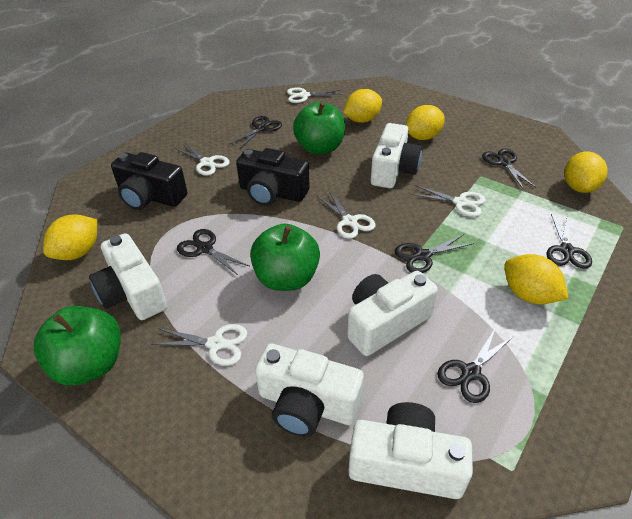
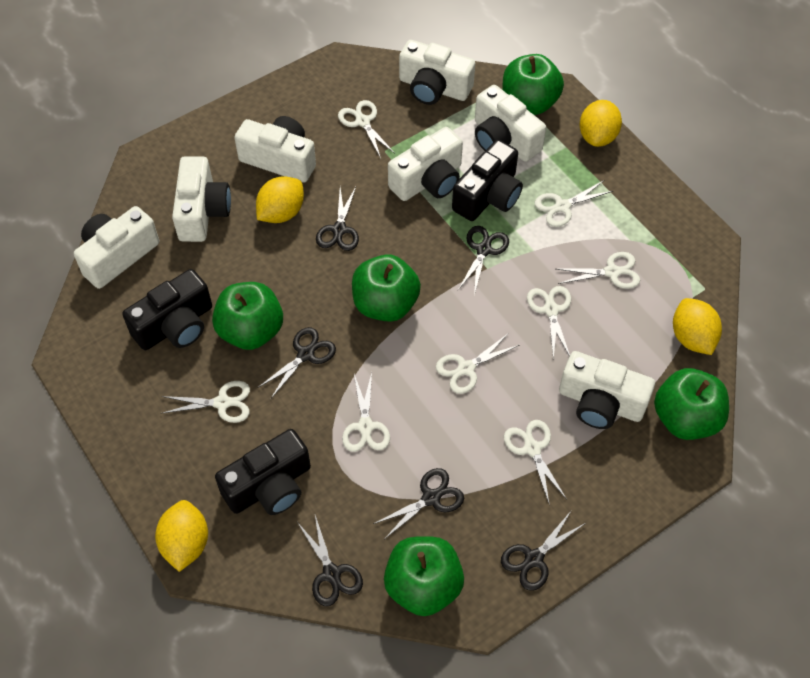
black camera: [111,152,188,210] [236,148,310,206] = 2 -> [122,269,212,350] [215,429,311,515] [452,139,523,221] = 3
green apple: [34,306,121,385] [250,224,320,291] [293,102,345,155] = 3 -> [212,282,283,350] [352,254,421,322] [384,536,464,616] [503,54,564,115] [654,368,729,440] = 5
white camera: [89,233,167,320] [255,344,364,437] [347,271,438,356] [348,402,473,499] [371,123,422,188] = 5 -> [74,206,159,289] [172,156,231,242] [235,116,316,183] [388,127,463,201] [399,40,475,105] [475,85,546,162] [559,351,655,429] = 7
white scissors: [151,324,248,366] [175,142,230,176] [287,87,343,103] [317,191,376,239] [411,185,486,217] = 5 -> [161,381,250,423] [338,100,394,158] [342,373,390,452] [436,333,519,394] [504,420,567,503] [527,286,571,359] [534,180,613,227] [557,252,640,289] = 8
yellow lemon: [43,215,97,260] [343,89,382,123] [406,105,444,140] [504,254,569,304] [564,151,608,193] = 5 -> [155,500,208,572] [256,177,304,223] [580,100,622,147] [673,298,722,355] = 4

